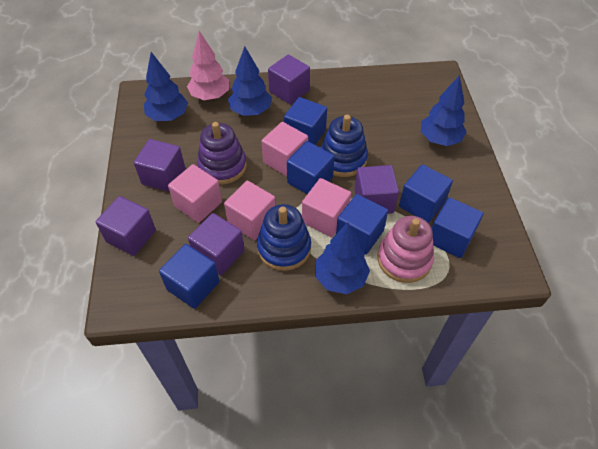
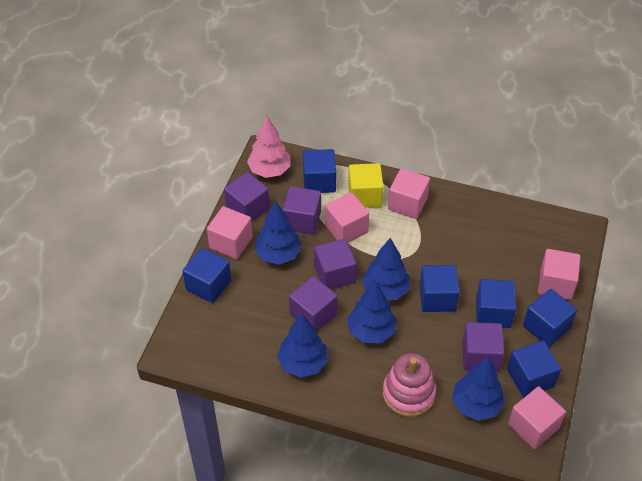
blue stacking toy: [257,204,311,271] [321,115,368,177] = 2 -> none = 0
blue tree: [144,52,188,121] [228,46,272,116] [315,223,370,294] [421,75,466,146] = 4 -> [255,201,302,265] [277,313,328,378] [347,280,397,343] [362,238,410,301] [452,356,505,421] = 5
pink cube: [168,164,222,223] [224,181,276,240] [261,122,308,176] [302,178,351,237] = 4 -> [207,206,253,259] [325,192,369,243] [388,168,430,219] [508,386,566,449] [538,249,581,300] = 5
purple stacking toy: [197,122,247,185] = 1 -> none = 0
yellow cube: none = 0 -> [348,163,384,208] = 1

